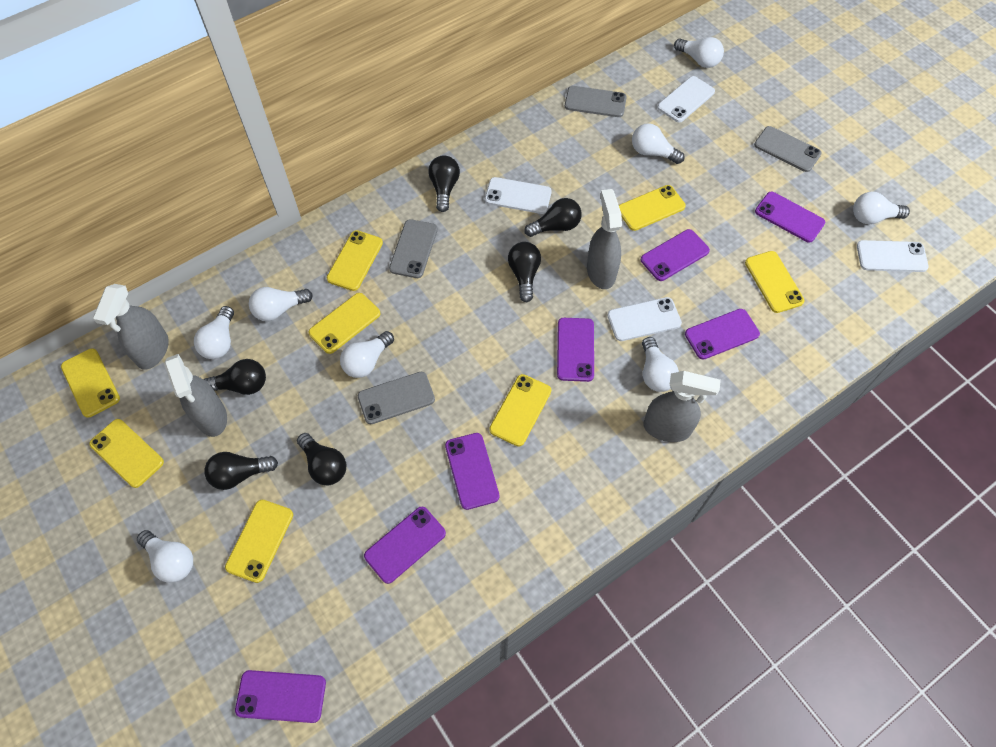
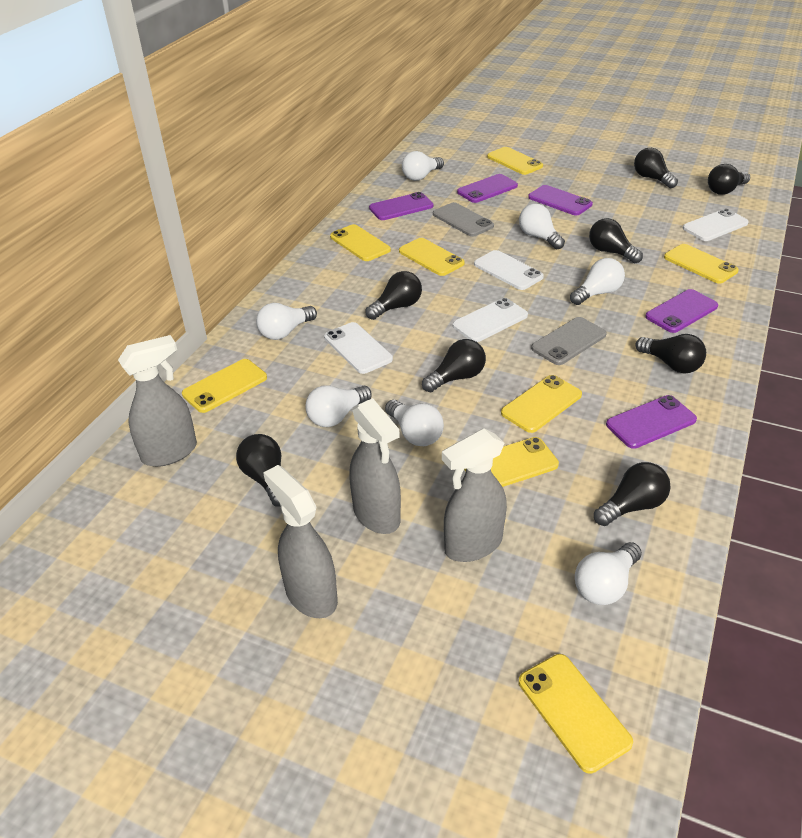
black light bulb: [204,359,266,395] [204,452,278,490] [297,433,346,485] [428,155,460,212] [508,242,541,302] [525,198,581,237] = 6 -> [236,434,282,507] [366,271,422,320] [422,339,486,392] [589,218,643,263] [594,462,671,526] [634,148,678,189] [636,334,706,373] [708,164,750,195] = 8
grey phone: [358,372,435,424] [389,219,438,278] [565,86,627,117] [754,126,822,172] = 4 -> [433,202,494,237] [531,317,607,365] = 2
purple phone: [235,670,326,723] [364,507,446,584] [445,433,500,510] [557,318,594,382] [641,229,710,281] [685,309,760,360] [755,192,825,243] = 7 -> [369,192,434,220] [457,174,518,203] [528,185,593,215] [606,395,697,449] [645,289,718,333] = 5
white light bulb: [137,530,193,583] [194,306,234,359] [249,287,313,321] [340,331,394,378] [632,123,685,164] [642,337,679,392] [674,37,724,68] [853,192,910,224] = 8 -> [256,303,317,340] [305,385,372,427] [385,400,444,446] [402,151,444,181] [519,204,565,249] [570,258,625,305] [575,542,642,605] = 7

